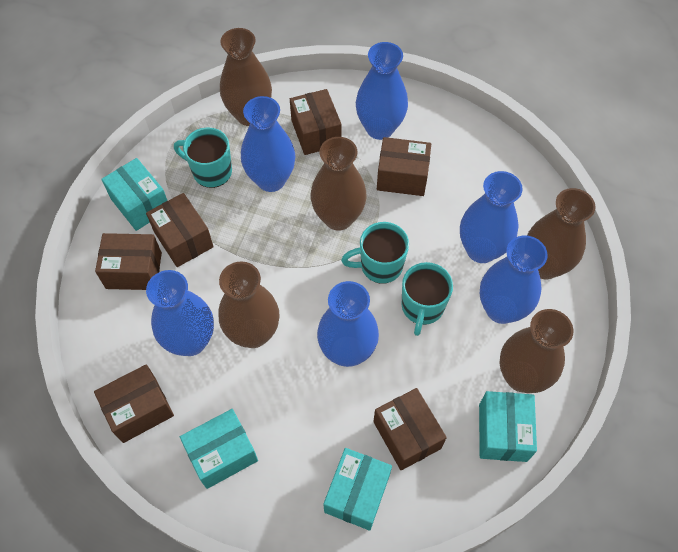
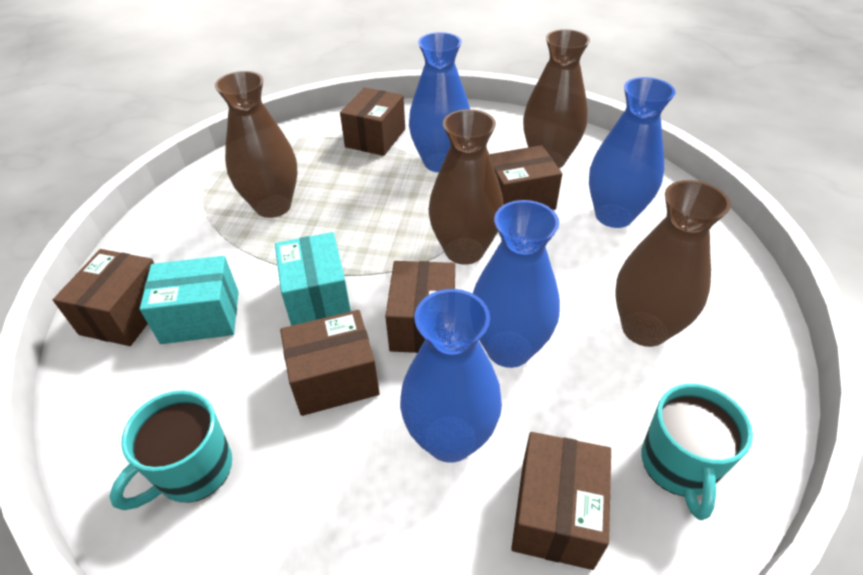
blue vase: [146,270,214,356] [241,96,295,192] [317,281,379,367] [356,42,408,140] [460,171,523,263] [480,235,548,324] = 6 -> [400,289,502,463] [409,32,470,172] [473,200,560,368] [589,77,675,228] = 4
brown vase: [218,261,280,348] [220,28,272,126] [310,137,367,231] [500,309,573,393] [527,188,596,279] = 5 -> [215,71,298,218] [429,109,503,265] [523,29,590,168] [615,180,731,347] = 4
turquoise box: [101,158,167,231] [180,409,258,489] [323,448,392,531] [479,391,537,462] = 4 -> [139,256,239,344] [275,232,351,326] = 2
turquoise mug: [174,128,232,188] [341,222,409,284] [402,262,453,336] = 3 -> [109,390,232,510] [642,384,753,520] = 2

